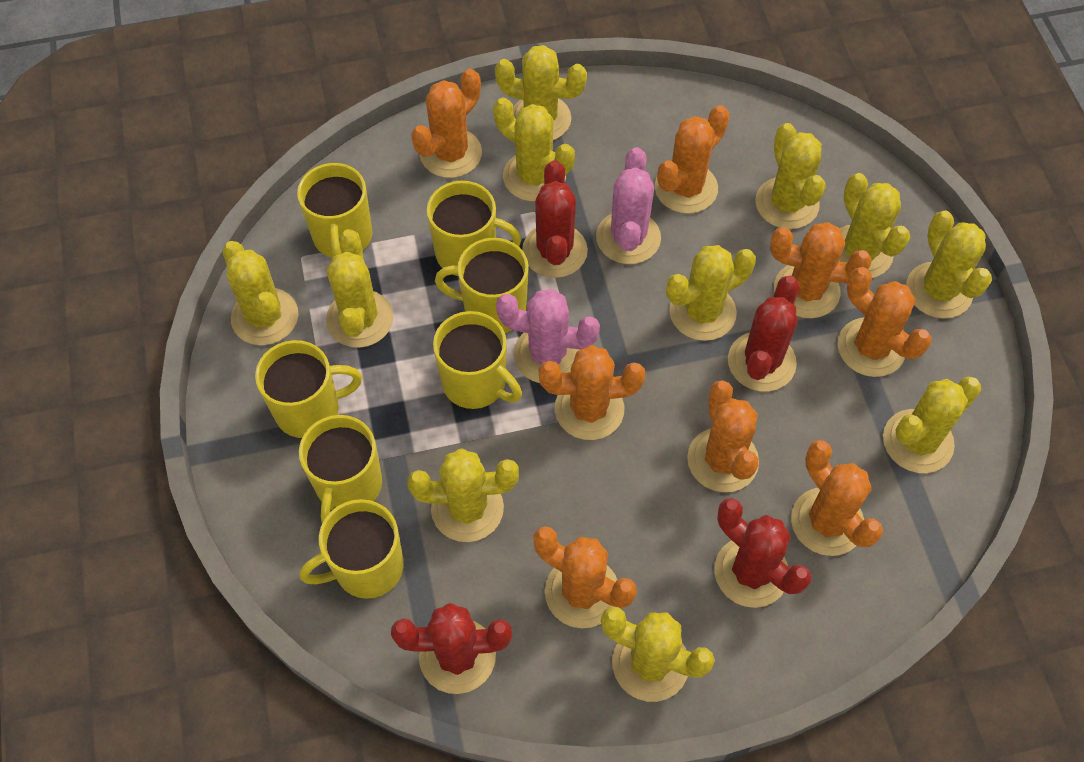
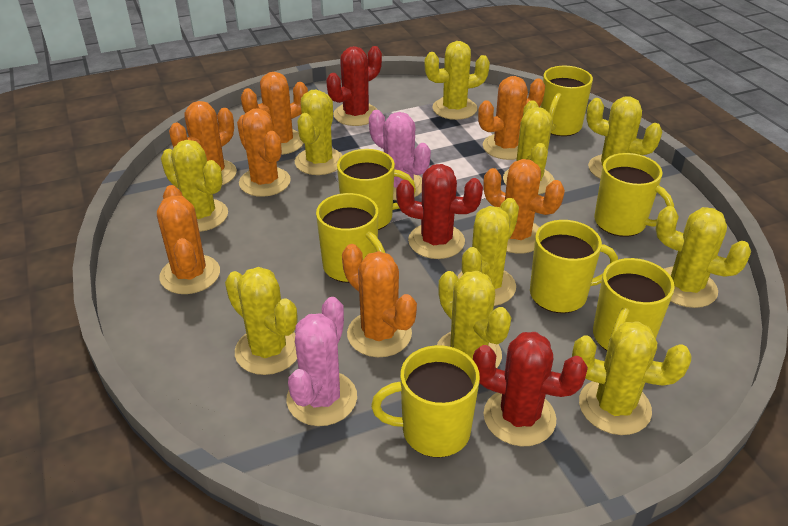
orange cactus: [411,69,482,178] [533,526,637,628] [539,345,646,440] [655,105,730,214] [687,380,759,492] [770,222,872,318] [791,440,883,556] [838,267,932,377] = 8 -> [157,185,220,294] [169,101,237,185] [237,108,291,197] [241,72,308,155] [342,244,417,357] [478,76,545,160] [483,159,565,254] = 7
red cactus: [391,603,512,694] [522,160,588,278] [714,498,811,608] [728,275,799,391] = 4 -> [326,46,382,126] [396,164,483,259] [473,332,588,446] = 3
yellow cactus: [222,241,298,346] [326,229,394,348] [407,448,519,542] [493,97,575,201] [495,45,587,140] [601,607,715,702] [666,245,756,341] [755,123,825,229] [839,173,910,278] [883,377,981,473] [906,210,992,319] = 11 -> [161,140,228,232] [225,267,298,375] [295,90,343,175] [424,41,490,120] [437,271,511,368] [457,198,519,306] [503,100,554,195] [572,321,691,435] [586,96,663,179] [656,206,751,308] = 10

